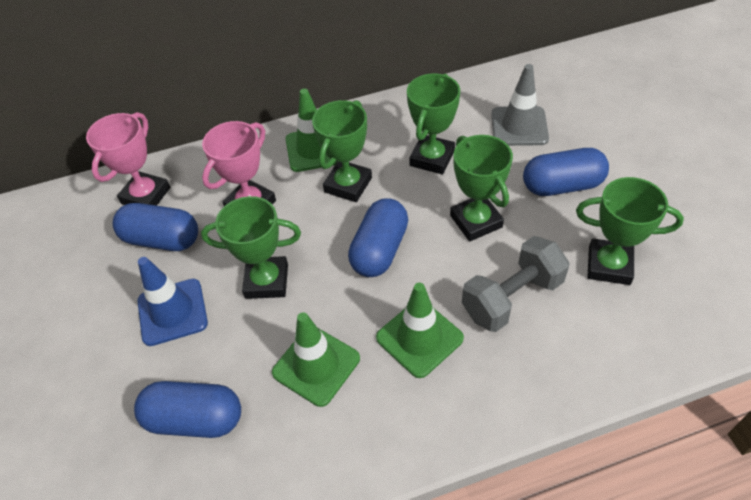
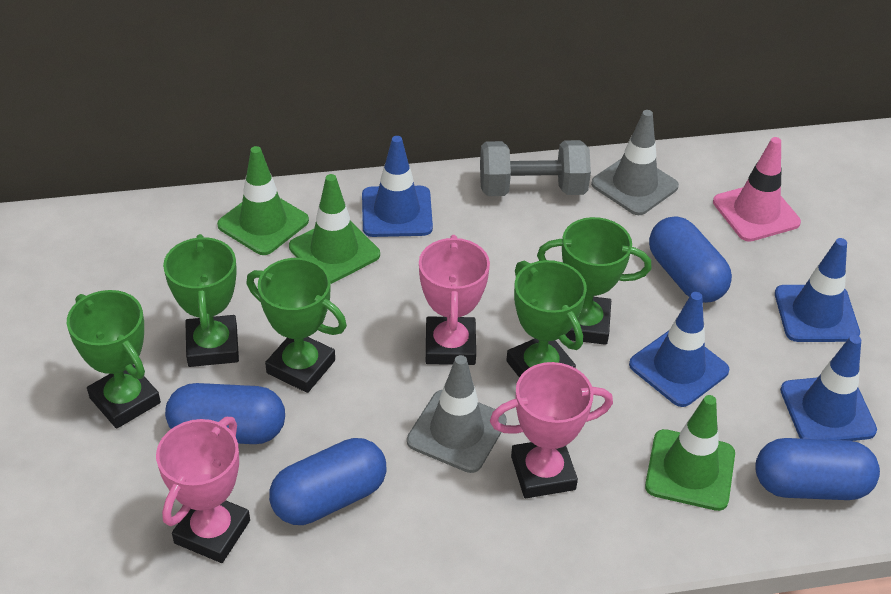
blue traffic cone: [138,257,208,346] = 1 -> [362,136,433,237] [629,292,729,407] [775,238,860,342] [780,335,877,441] = 4
grey traffic cone: [491,64,549,146] = 1 -> [407,355,507,473] [591,110,679,215] = 2
pink traffic cone: none = 0 -> [713,137,801,242] = 1
pink trophy: [86,112,170,206] [202,121,276,206] = 2 -> [156,417,250,563] [419,235,490,365] [490,362,613,498] = 3

